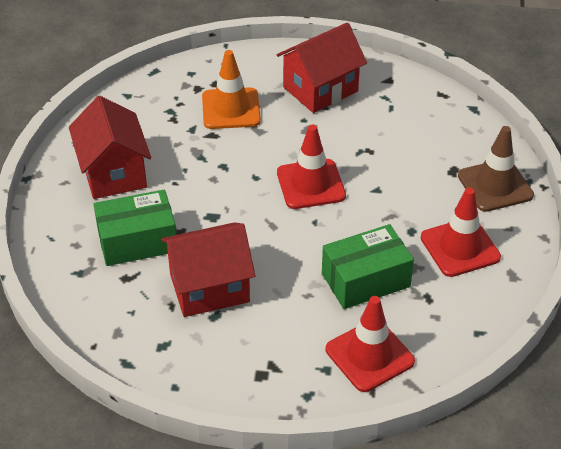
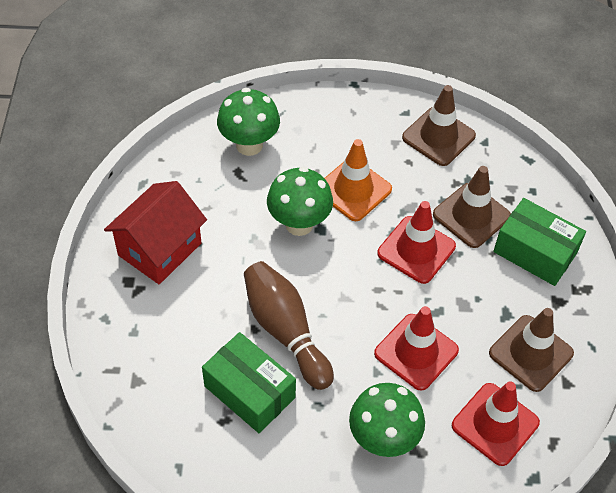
brown bowling pin: none = 0 -> [244,261,334,390] = 1
brown traffic cone: [458,126,534,212] = 1 -> [402,85,476,166] [433,166,511,248] [489,308,574,392] = 3
green mushroom: none = 0 -> [217,88,280,156] [267,167,333,236] [349,383,425,457] = 3
red house: [69,96,151,199] [161,222,255,317] [277,22,367,113] = 3 -> [104,181,207,284] = 1

